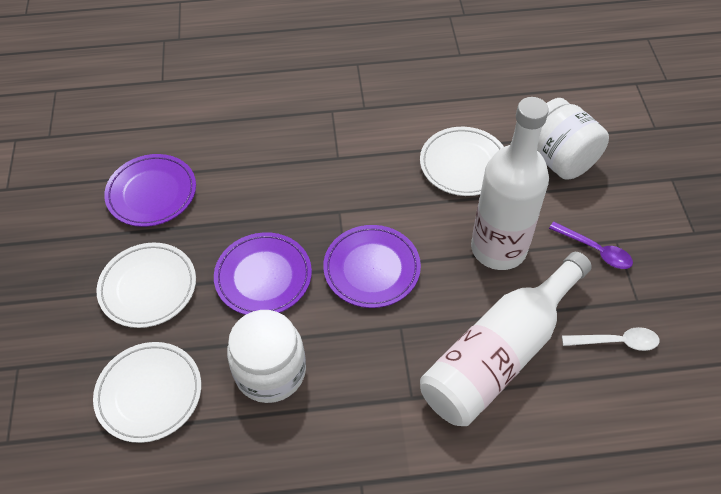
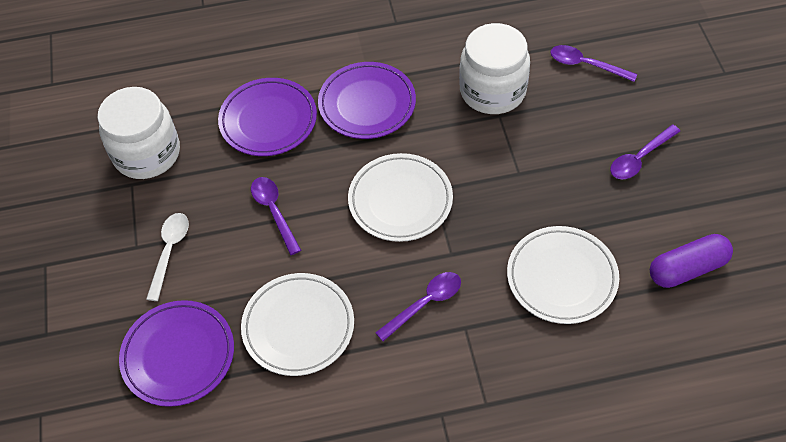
purple capsule: none = 0 -> [650,234,733,288] = 1
purple spoon: [549,222,633,269] = 1 -> [251,177,301,255] [375,272,461,341] [551,45,637,82] [610,124,680,179] = 4
white bottle: [420,252,592,426] [471,97,549,270] = 2 -> none = 0

